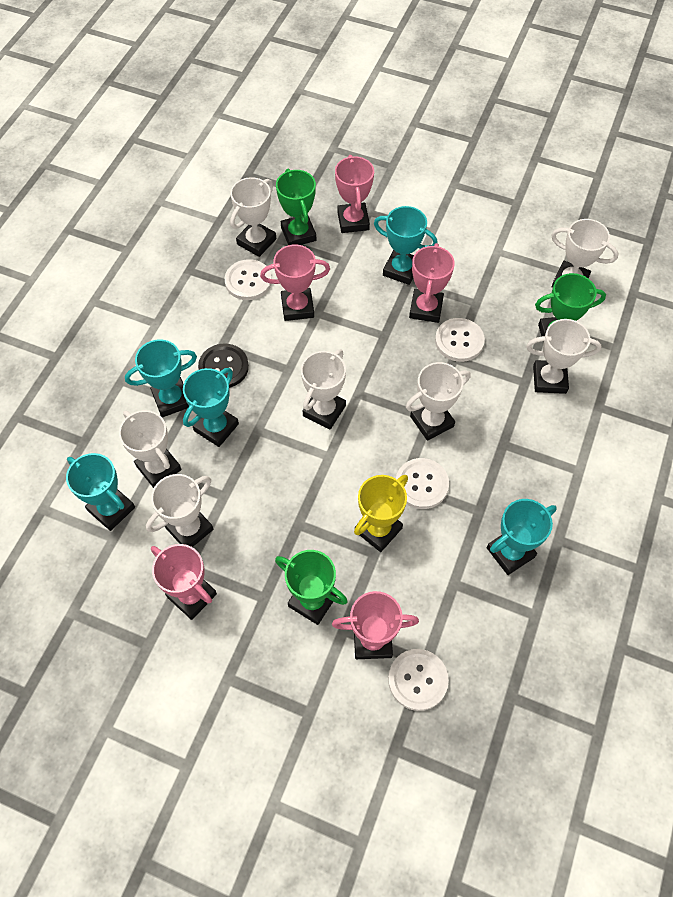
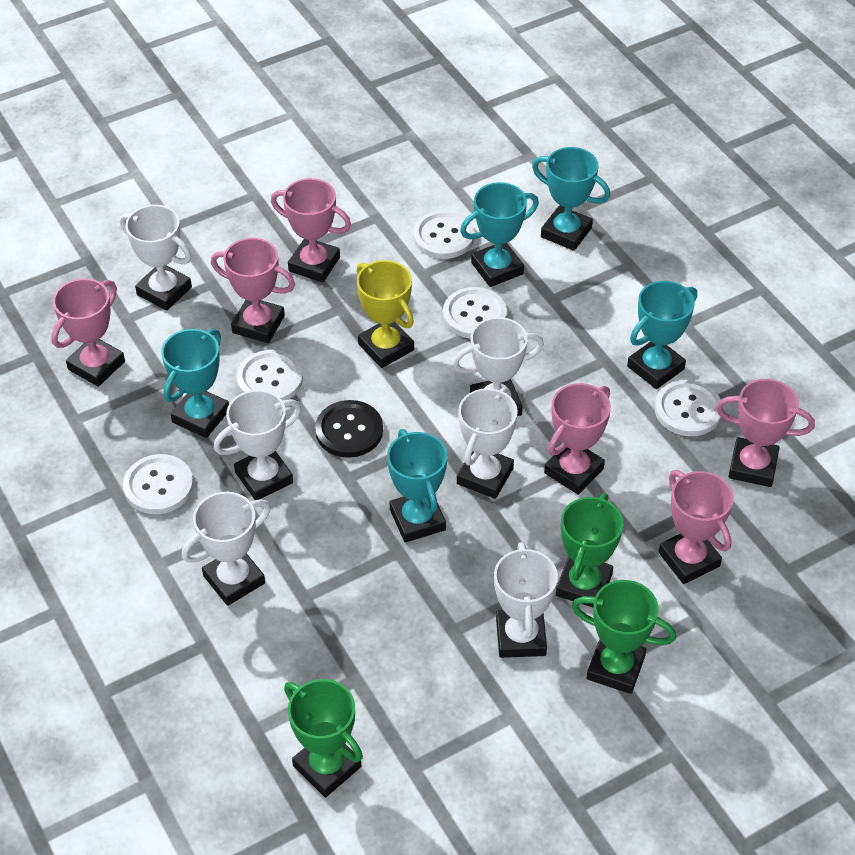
pink trophy: [151,544,217,620] [260,245,330,321] [332,591,419,659] [335,155,374,233] [409,243,455,323] = 5 -> [51,278,125,387] [211,238,295,343] [271,178,351,282] [544,383,611,495] [658,470,734,584] [716,379,815,487] = 6
white button: [225,259,272,300] [388,649,449,711] [396,458,449,509] [435,318,485,362] = 4 -> [123,454,194,514] [237,350,303,401] [413,210,475,259] [443,287,507,339] [655,380,721,436] = 5
white trophy: [119,410,182,488] [146,474,214,547] [230,177,276,257] [301,349,346,429] [406,362,470,441] [526,319,601,394] [552,219,619,288] = 7 -> [120,205,192,311] [182,492,271,606] [214,390,302,500] [452,317,544,416] [457,387,518,499] [494,542,558,658] = 6

